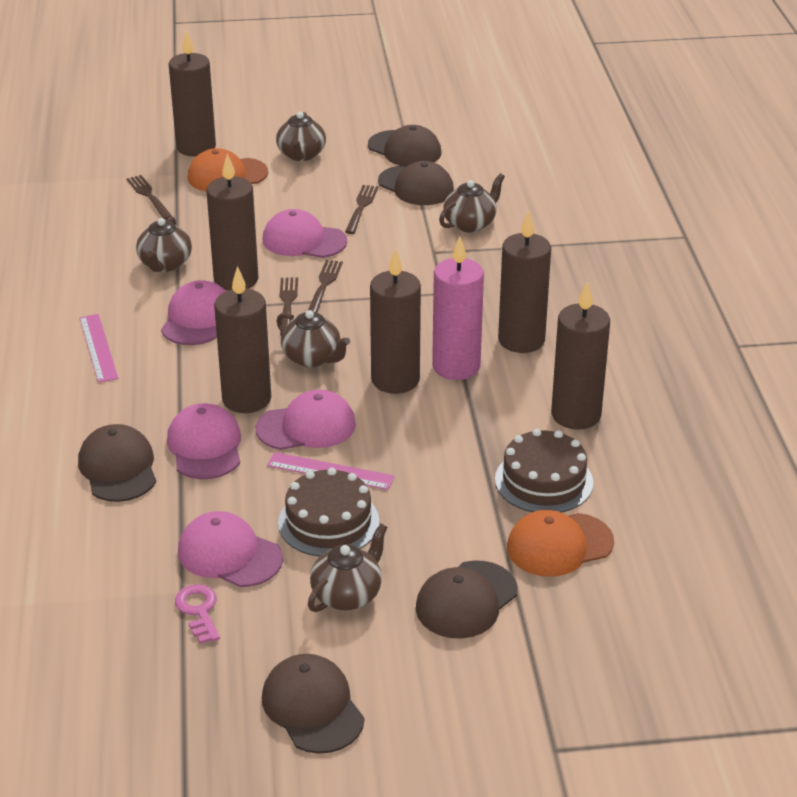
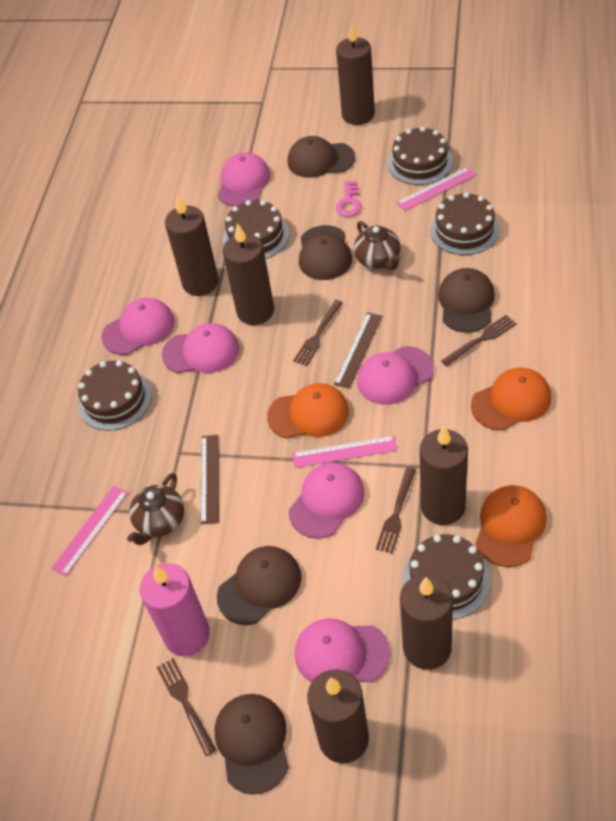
brown cake: [278,468,380,557] [495,429,593,513] = 2 -> [78,360,152,431] [223,200,289,259] [388,127,453,185] [403,534,490,620] [430,192,500,255] = 5
brown ruler: none = 0 -> [201,435,219,525] [334,312,382,389] = 2
brown teapot: [136,216,192,272] [276,112,326,161] [276,310,350,367] [308,524,388,612] [439,173,505,233] = 5 -> [127,473,184,545] [354,221,401,270] = 2
orange cap: [188,148,268,191] [507,510,614,577] = 2 -> [267,383,349,439] [471,368,551,431] [475,485,547,567] = 3
pink cap: [161,280,226,345] [167,403,241,479] [178,511,283,587] [256,390,356,450] [263,209,347,258] = 5 -> [102,298,175,355] [162,323,239,373] [218,152,270,207] [289,462,365,539] [295,618,390,683] [357,346,434,405] = 6
pink ruler: [79,314,118,383] [267,452,395,490] = 2 -> [51,486,128,576] [292,436,397,468] [396,167,476,211] = 3

